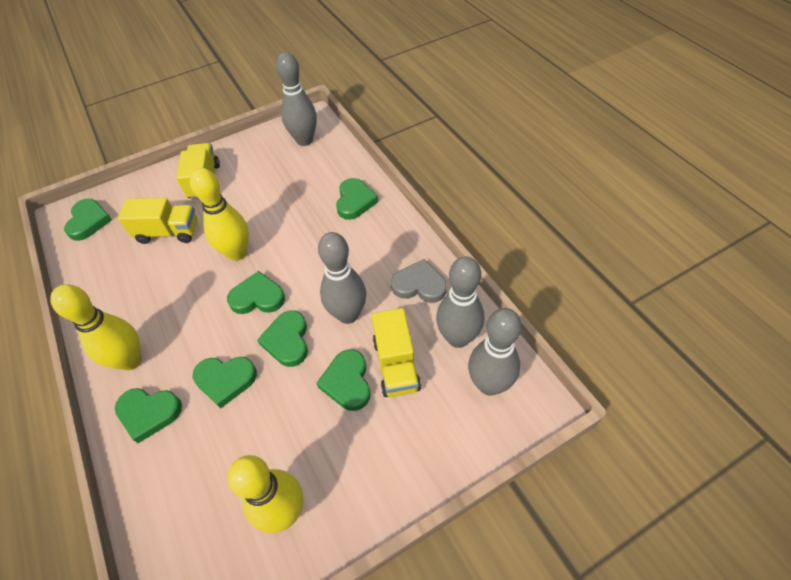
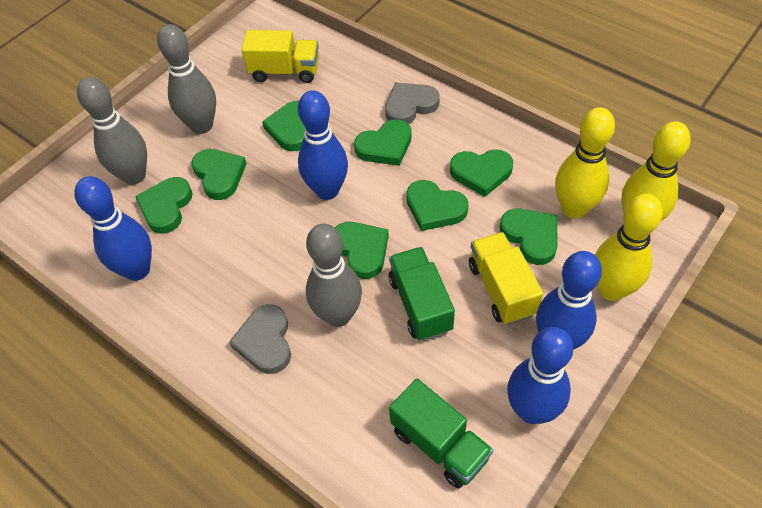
blue bowling pin: none = 0 -> [74,176,152,281] [298,90,348,200] [507,327,574,424] [536,251,602,350] = 4
green heart: [64,199,112,241] [115,388,182,443] [193,357,257,408] [227,271,285,314] [257,311,308,367] [316,349,371,411] [336,178,378,220] = 7 -> [135,177,193,234] [191,149,246,200] [262,100,305,151] [335,222,389,279] [354,119,411,166] [406,180,469,231] [450,149,513,197] [500,208,558,265] = 8
green truck: none = 0 -> [388,247,455,341] [389,378,493,489] = 2
grey bowling pin: [276,52,317,146] [318,232,366,324] [436,256,484,348] [468,308,522,396] = 4 -> [77,77,147,185] [157,24,216,134] [306,224,362,327] = 3
grey heart: [391,259,447,303] = 1 -> [229,305,291,374] [385,82,440,124] = 2
yellow truck: [118,198,198,244] [176,143,220,200] [372,308,421,397] = 3 -> [242,30,319,83] [469,232,543,325] = 2

